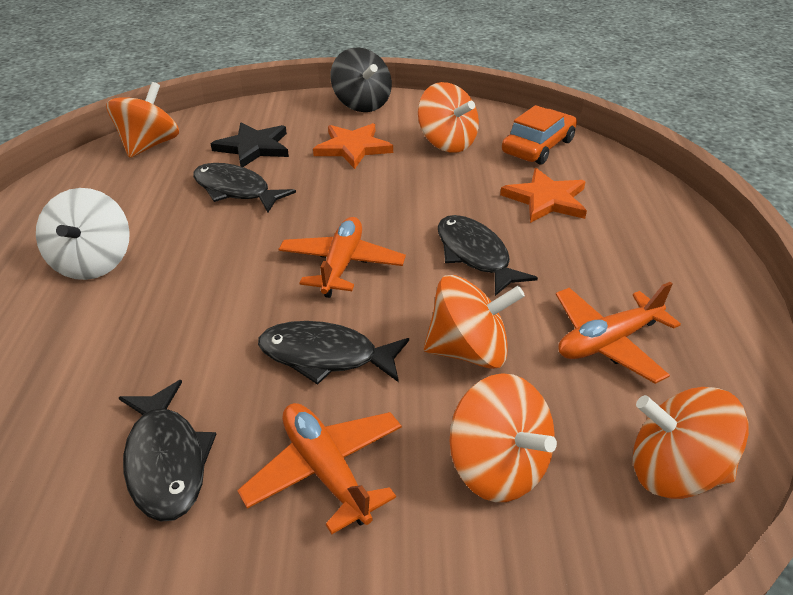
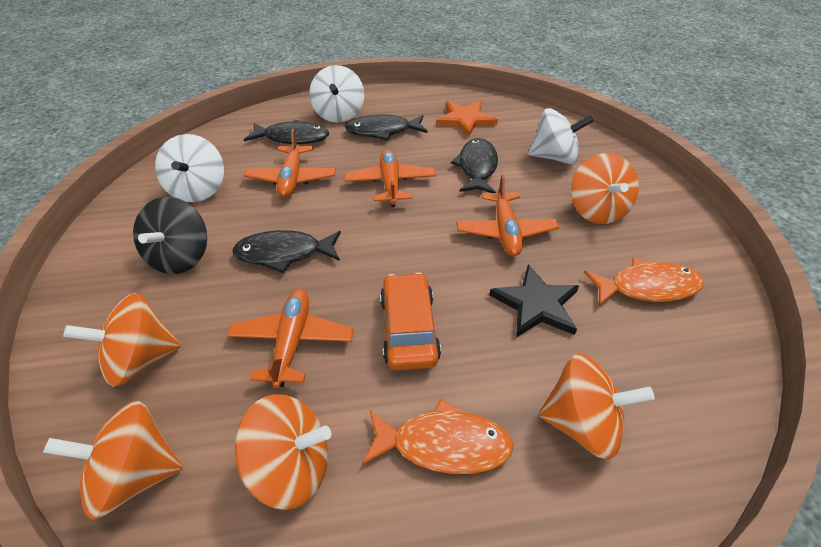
orange fish: none = 0 -> [362,399,514,474] [584,257,704,306] = 2
orange plane: [237,403,402,534] [278,217,406,298] [556,282,681,384] = 3 -> [227,289,354,388] [244,129,336,198] [345,149,436,207] [456,174,559,256] = 4
orange star: [313,123,393,169] [500,168,587,223] = 2 -> [436,101,498,137] = 1
white spinning top: [36,188,130,280] = 1 -> [155,134,224,202] [309,65,364,123] [528,108,594,164] = 3

